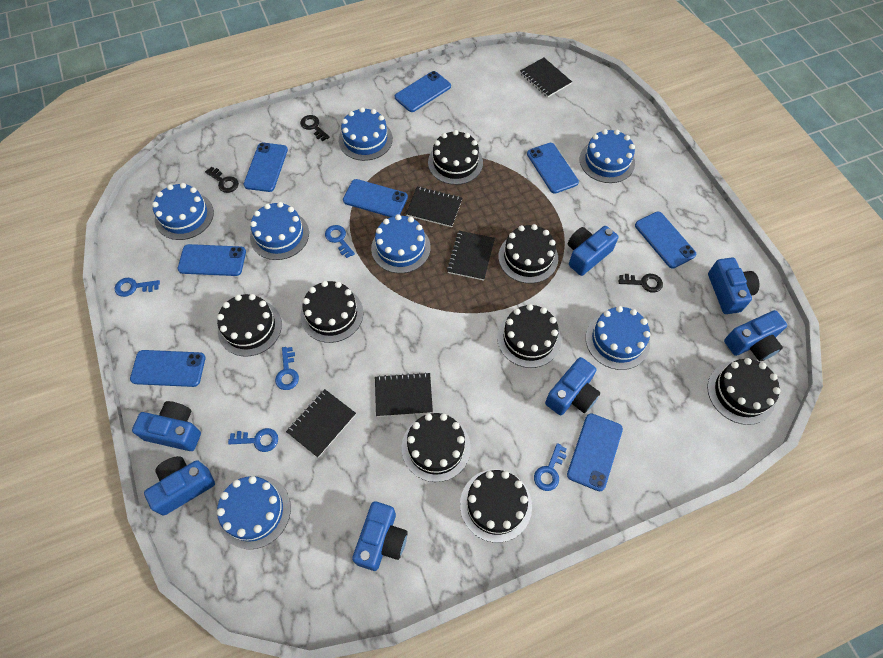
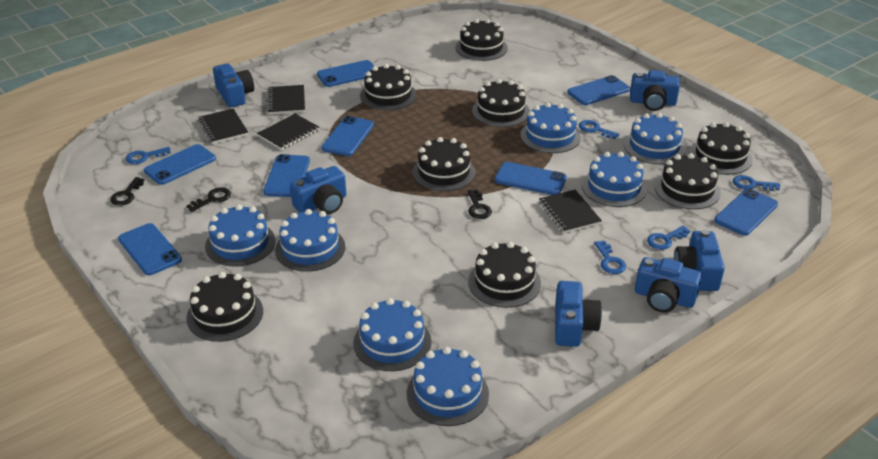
black notebook: [286,389,356,458] [375,372,433,417] [406,187,462,227] [447,231,495,281] [520,58,572,98] = 5 -> [198,109,248,144] [257,114,319,150] [267,85,305,114] [539,190,602,233] = 4
blue camera: [132,401,201,451] [144,456,215,516] [352,501,408,571] [545,357,600,415] [568,226,618,276] [708,258,759,314] [724,310,787,361] = 7 -> [213,64,254,107] [290,166,346,214] [555,281,602,347] [630,70,680,111] [635,257,702,312] [674,229,725,291] = 6

